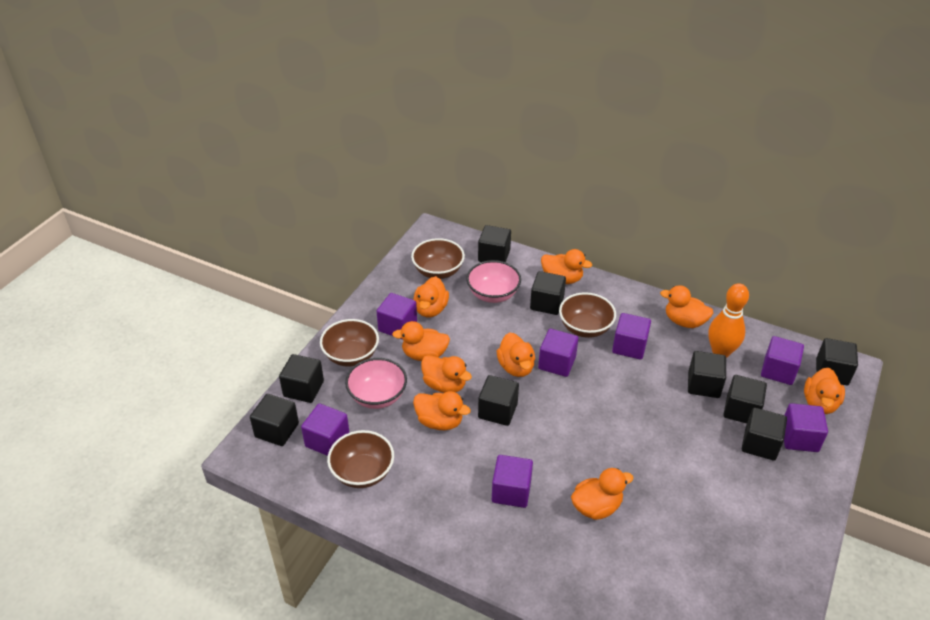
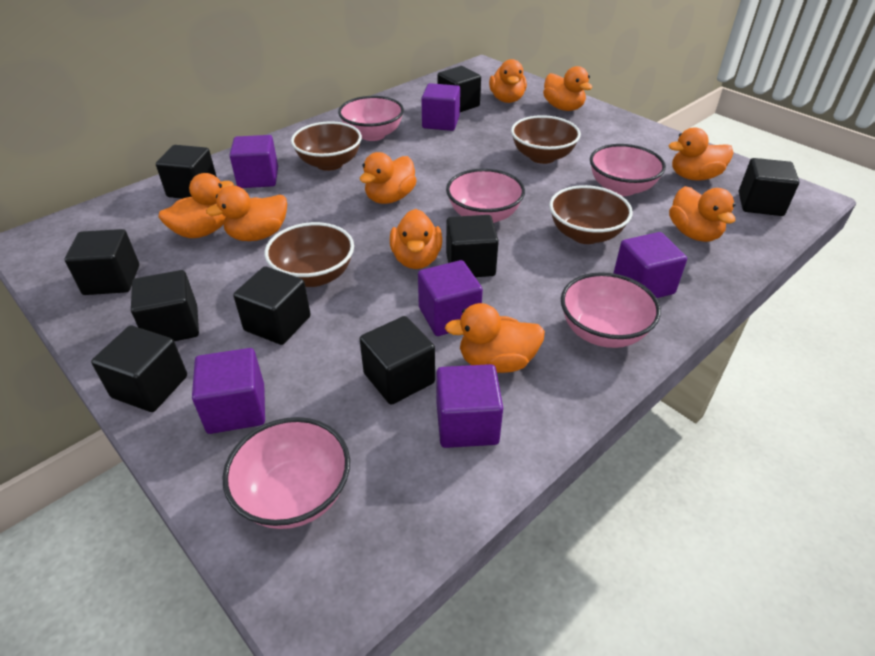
orange bowling pin: [708,283,749,358] = 1 -> none = 0
pink bowl: [345,358,407,409] [466,260,521,303] = 2 -> [223,417,350,529] [338,96,404,141] [446,168,525,223] [561,272,661,348] [590,144,666,196] = 5
purple cube: [301,403,350,456] [377,293,417,339] [492,455,533,508] [538,329,578,377] [612,313,651,360] [761,336,804,385] [784,403,828,452] = 7 -> [192,348,265,434] [229,135,278,188] [418,260,483,336] [421,83,460,131] [437,364,503,448] [613,232,687,298] = 6

